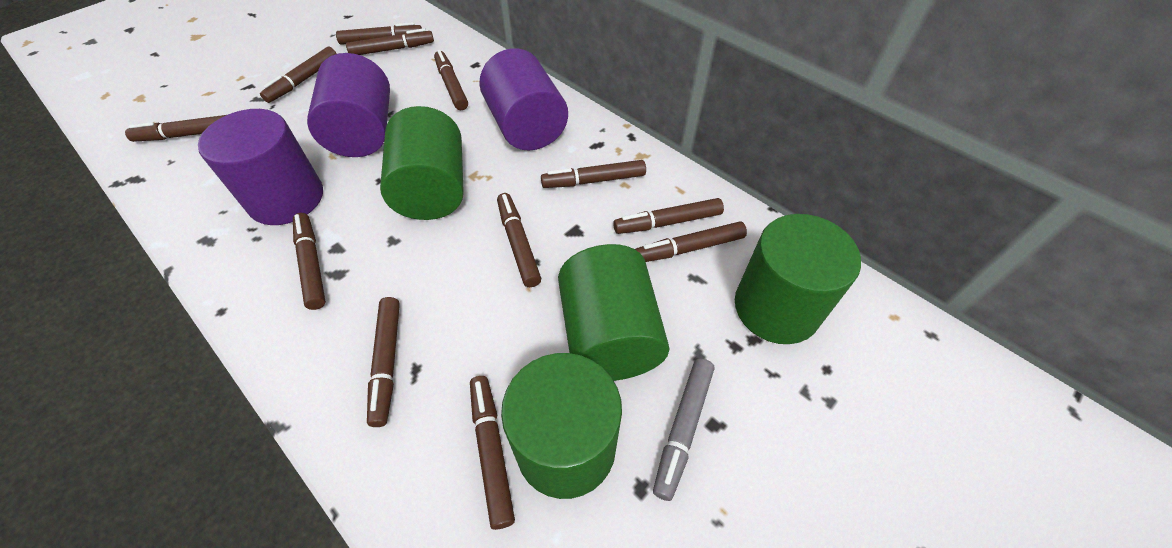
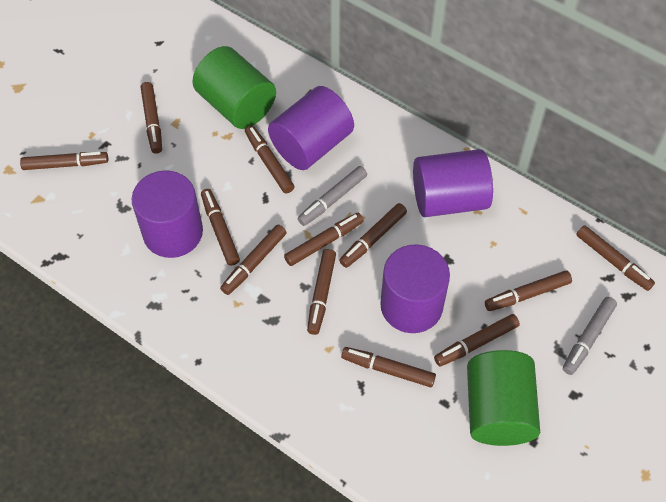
green cylinder: [380,106,464,220] [501,353,622,499] [558,244,669,381] [735,214,861,344] = 4 -> [192,46,276,129] [467,350,540,446] = 2
grey marker: [653,358,714,501] = 1 -> [298,166,367,226] [563,297,617,375] = 2
purple cylinder: [198,109,323,225] [307,53,390,157] [479,48,568,151] = 3 -> [132,170,203,258] [268,86,354,170] [380,244,450,333] [413,149,493,217] = 4

